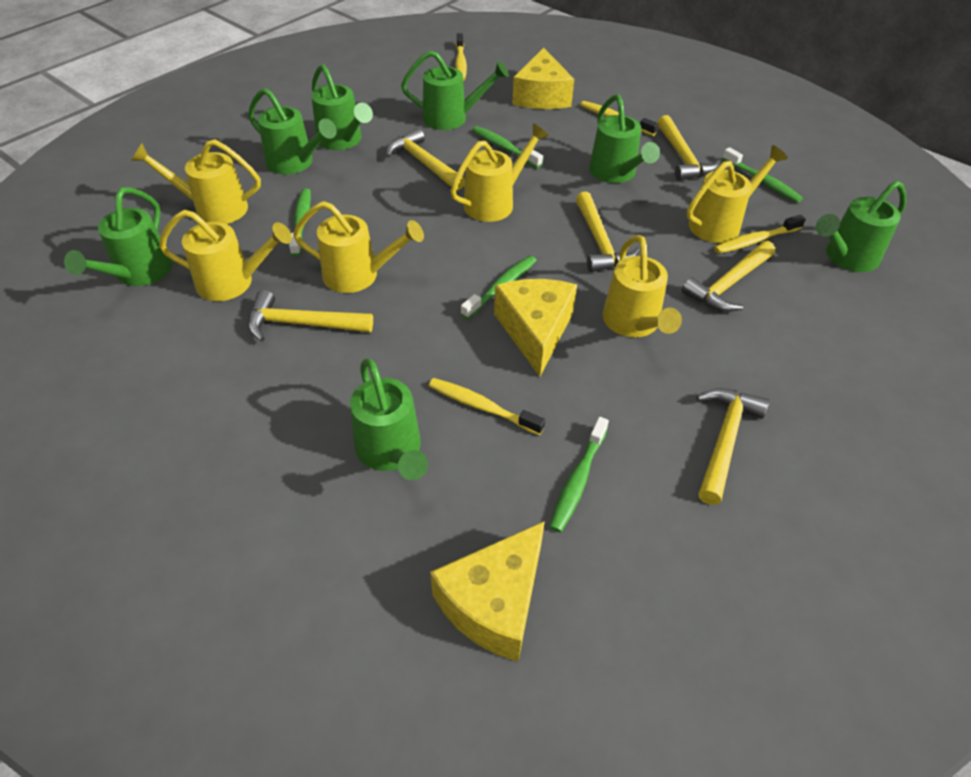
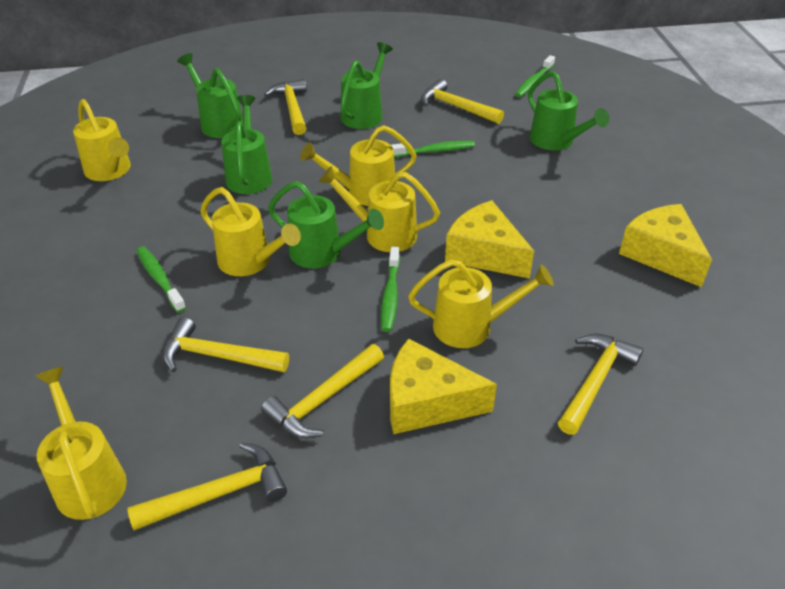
green toothbrush: [289,188,311,256] [461,256,537,319] [472,126,543,168] [549,417,609,532] [722,147,803,203] = 5 -> [137,247,186,313] [381,247,400,332] [391,141,475,158] [515,55,555,97] = 4
green watering can: [64,187,172,286] [248,88,337,174] [311,64,373,150] [350,358,428,480] [401,51,509,130] [589,94,660,183] [816,181,907,272] = 7 -> [177,53,243,138] [221,95,273,194] [268,181,384,268] [341,42,393,129] [528,71,609,151] = 5
yellow toothbrush: [429,378,545,435] [455,33,467,81] [580,101,658,136] [714,214,806,254] = 4 -> none = 0

